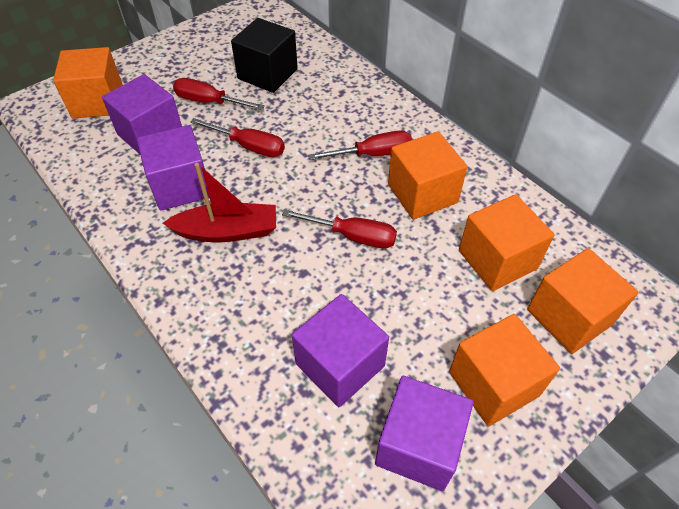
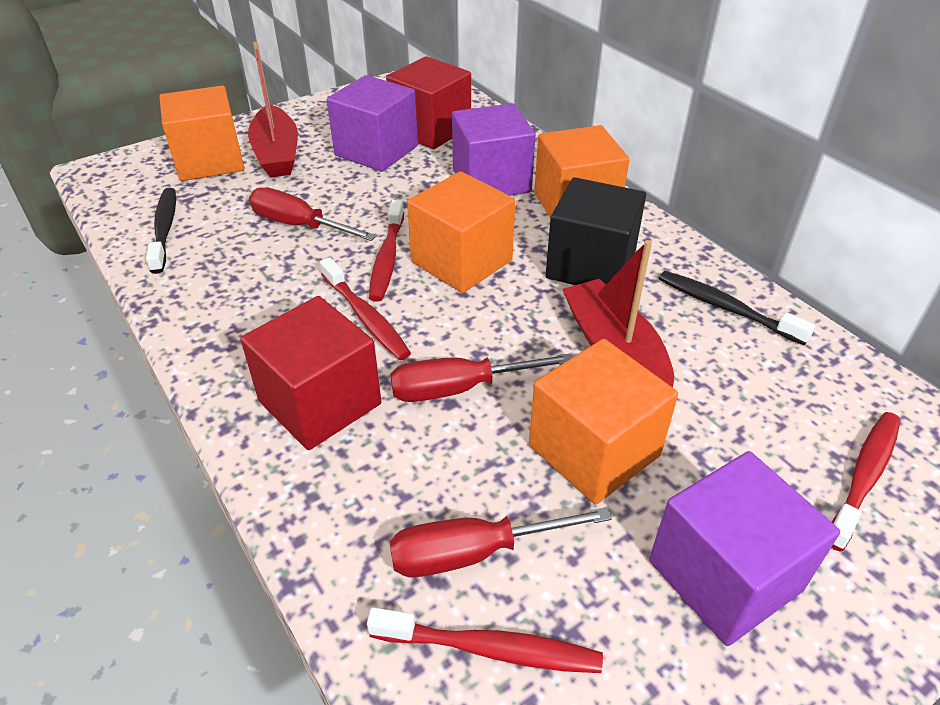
black toothbrush: none = 0 -> [146,188,176,274] [659,271,816,345] = 2
orange cube: [53,47,123,119] [388,131,467,220] [449,314,560,426] [459,194,555,291] [527,248,638,354] = 5 -> [160,86,244,181] [407,171,515,293] [529,339,678,504] [534,125,629,219] = 4
purple cube: [102,74,182,154] [137,125,209,211] [292,294,389,407] [375,376,473,491] = 4 -> [327,75,418,172] [452,103,535,196] [649,451,840,646] = 3
red boat: [163,163,276,242] = 1 -> [248,42,298,178] [562,240,674,387] = 2
red cube: none = 0 -> [240,296,381,450] [386,56,471,149] = 2
red screwdriver: [173,78,265,110] [190,118,285,157] [282,209,397,248] [308,131,412,160] = 4 -> [249,187,377,241] [389,507,612,577] [390,354,572,402] = 3
red toothbrush: none = 0 -> [320,257,411,360] [367,608,603,673] [369,200,404,302] [831,412,900,552] = 4

